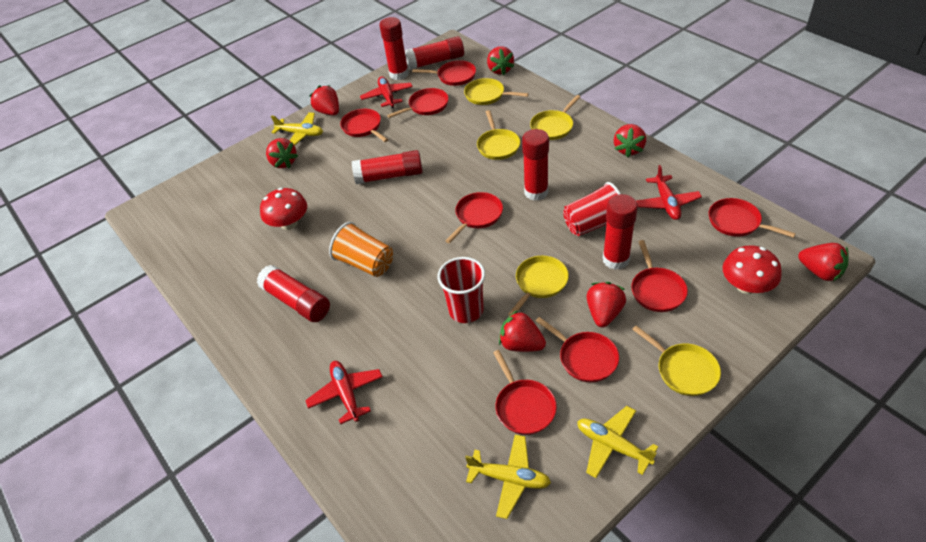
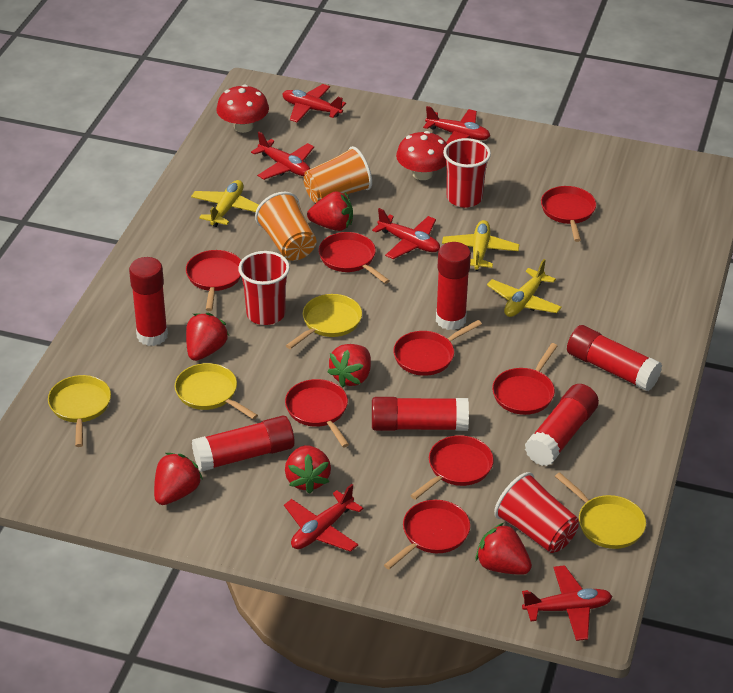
orange cup: [329,222,393,277] = 1 -> [255,192,316,261] [303,146,372,203] = 2
red cup: [437,257,485,323] [563,182,621,236] = 2 -> [238,251,290,325] [443,138,491,208] [494,472,579,553] = 3
red plane: [305,361,383,425] [360,76,413,108] [636,165,702,220] = 3 -> [251,132,314,180] [282,84,346,123] [284,484,363,552] [372,208,440,259] [423,106,490,144] [522,565,612,641] = 6
red strawberry: [266,138,298,168] [310,85,339,116] [487,46,514,76] [499,310,546,352] [586,282,626,327] [614,124,646,157] [798,243,849,282] = 7 -> [154,453,203,505] [186,313,229,361] [285,445,331,494] [307,191,353,231] [327,344,371,387] [476,523,532,575] = 6
yellow pan: [464,78,529,105] [477,110,520,160] [508,256,569,316] [530,95,580,140] [632,325,721,396] = 5 -> [48,375,111,447] [175,363,258,419] [286,294,362,349] [555,472,646,549] = 4

